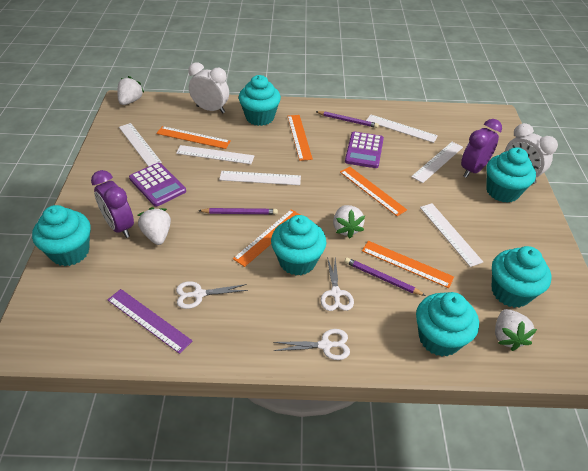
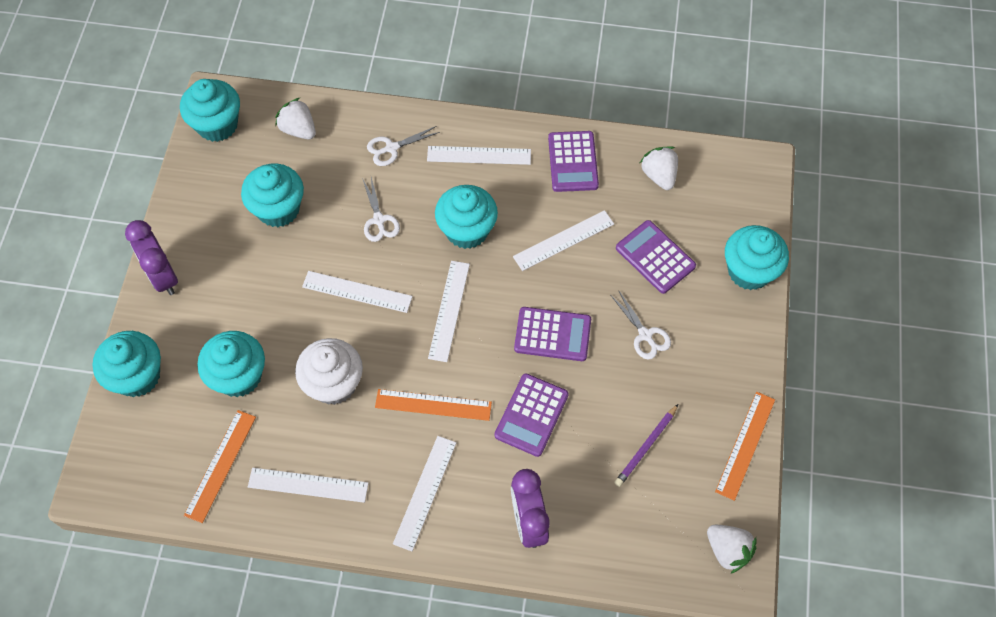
orange ruler: [156,126,231,149] [233,209,300,267] [287,115,313,161] [340,167,407,216] [362,241,454,288] = 5 -> [184,410,256,523] [375,389,492,421] [715,392,775,501] = 3
purple calculator: [129,163,186,207] [345,132,384,168] = 2 -> [494,374,569,457] [514,307,591,361] [548,131,599,192] [616,220,696,294] = 4
purple pencil: [199,208,278,214] [316,111,379,128] [345,258,426,296] = 3 -> [614,404,678,487] = 1
purple ruler: [107,289,192,354] = 1 -> none = 0
white clock: [188,63,229,113] [505,123,558,184] = 2 -> none = 0
white cupcake: none = 0 -> [295,338,363,405] = 1
white strawberry: [117,76,145,105] [138,207,171,245] [333,205,365,239] [495,309,537,351] = 4 -> [275,98,316,139] [640,146,678,190] [707,525,756,574] = 3

